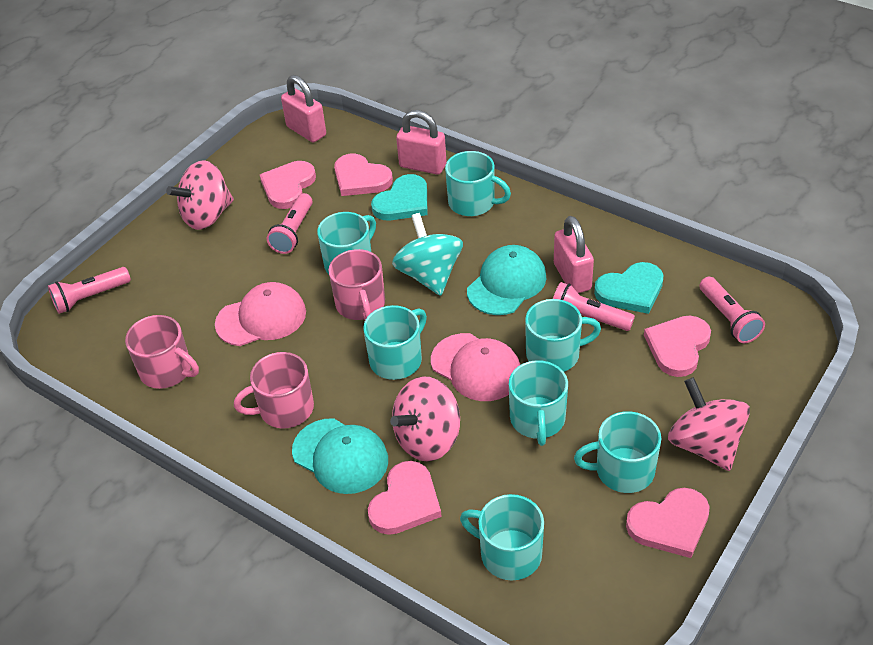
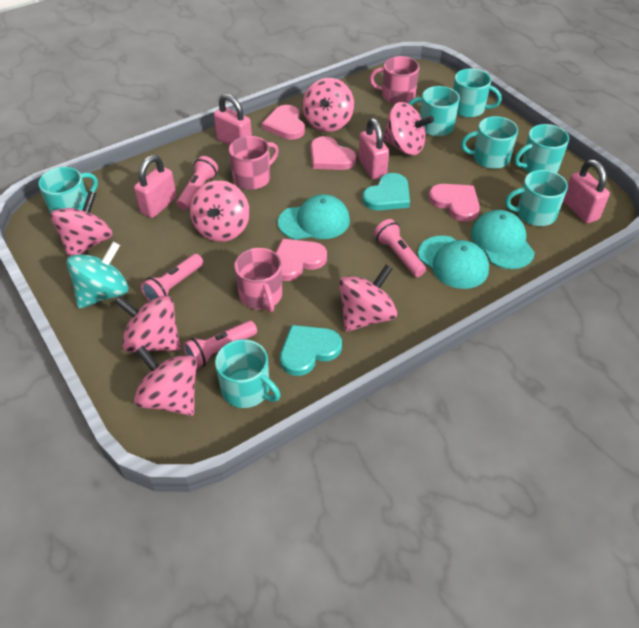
pink cap: [215,282,306,346] [431,333,520,401] = 2 -> none = 0
pink heart: [260,161,316,209] [334,153,393,196] [368,461,442,535] [626,488,710,558] [644,316,711,377] = 5 -> [262,105,305,140] [276,239,327,281] [311,136,356,170] [428,184,480,222] = 4
pink padlock: [281,75,326,142] [396,110,446,175] [554,216,594,293] = 3 -> [134,155,177,218] [214,94,252,146] [358,118,389,180] [563,159,610,223] = 4
pink spinning top: [166,160,234,230] [390,376,460,461] [668,377,750,471] = 3 -> [50,191,113,257] [114,295,181,352] [134,346,197,416] [190,180,250,242] [303,78,354,132] [339,265,397,332] [383,102,434,155] = 7
turquoise cap: [292,418,388,494] [467,245,547,315] = 2 -> [278,194,350,240] [418,236,489,289] [471,210,535,269] = 3

